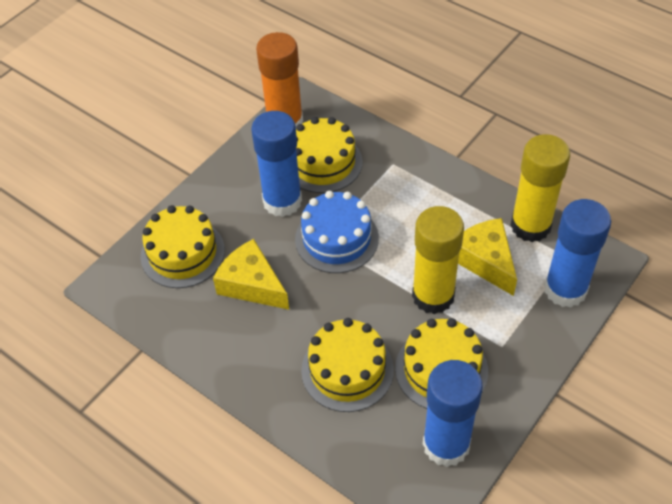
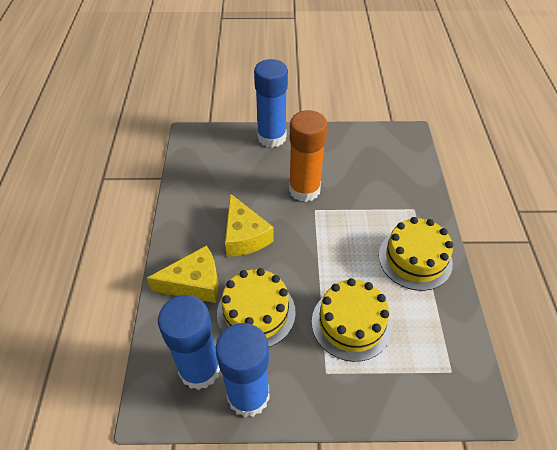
blue cake: [295,191,379,273] = 1 -> none = 0
yellow cake: [141,205,225,288] [296,117,363,193] [301,318,394,412] [395,318,488,409] = 4 -> [217,268,296,347] [312,278,392,362] [379,217,453,291] = 3
yellow glue stick: [412,206,464,314] [510,134,570,242] = 2 -> none = 0

